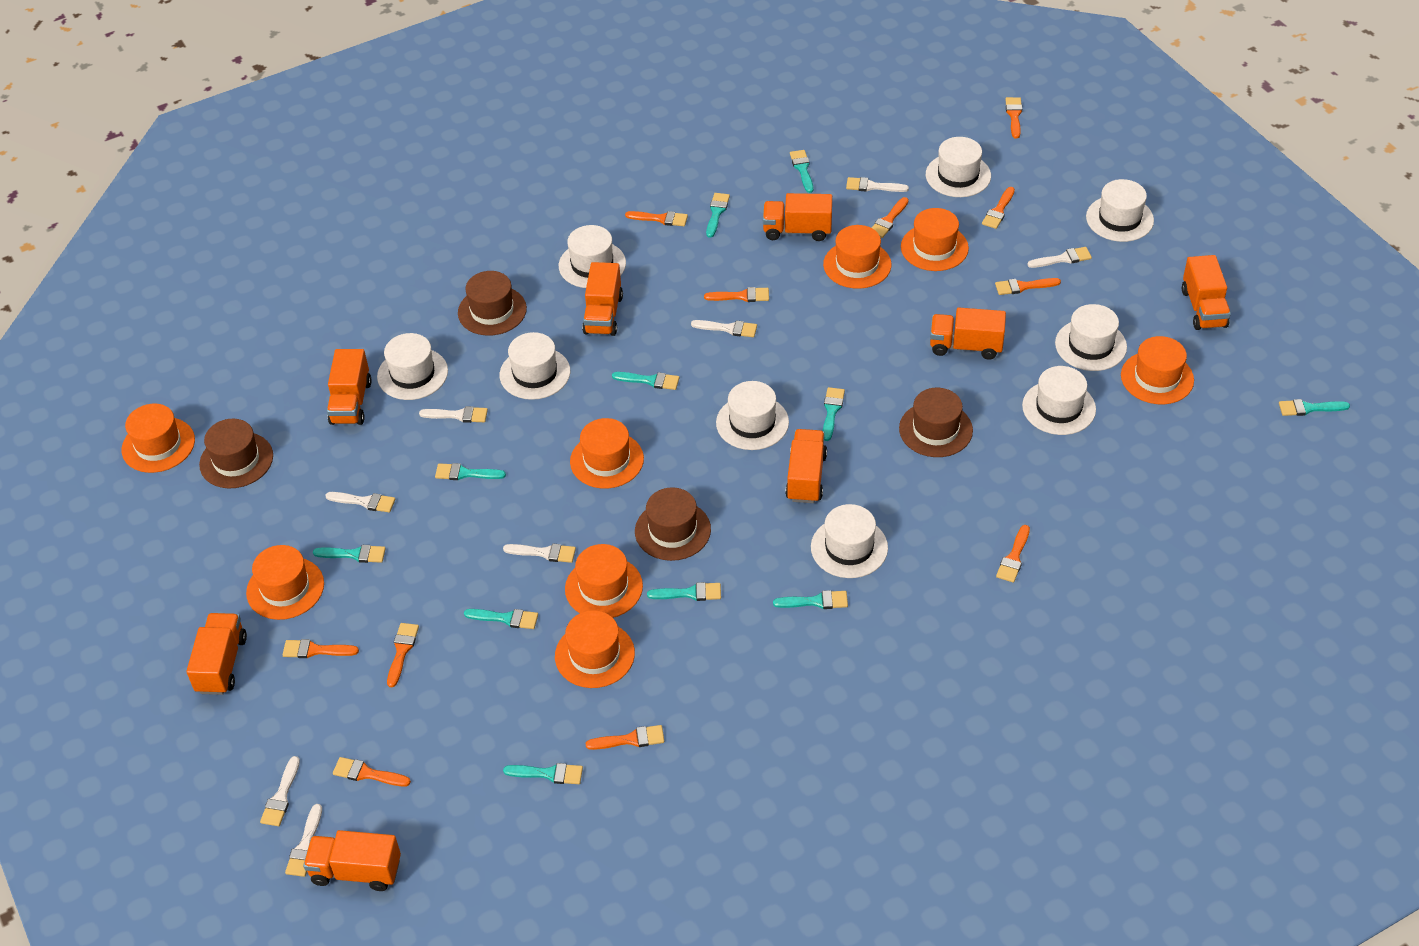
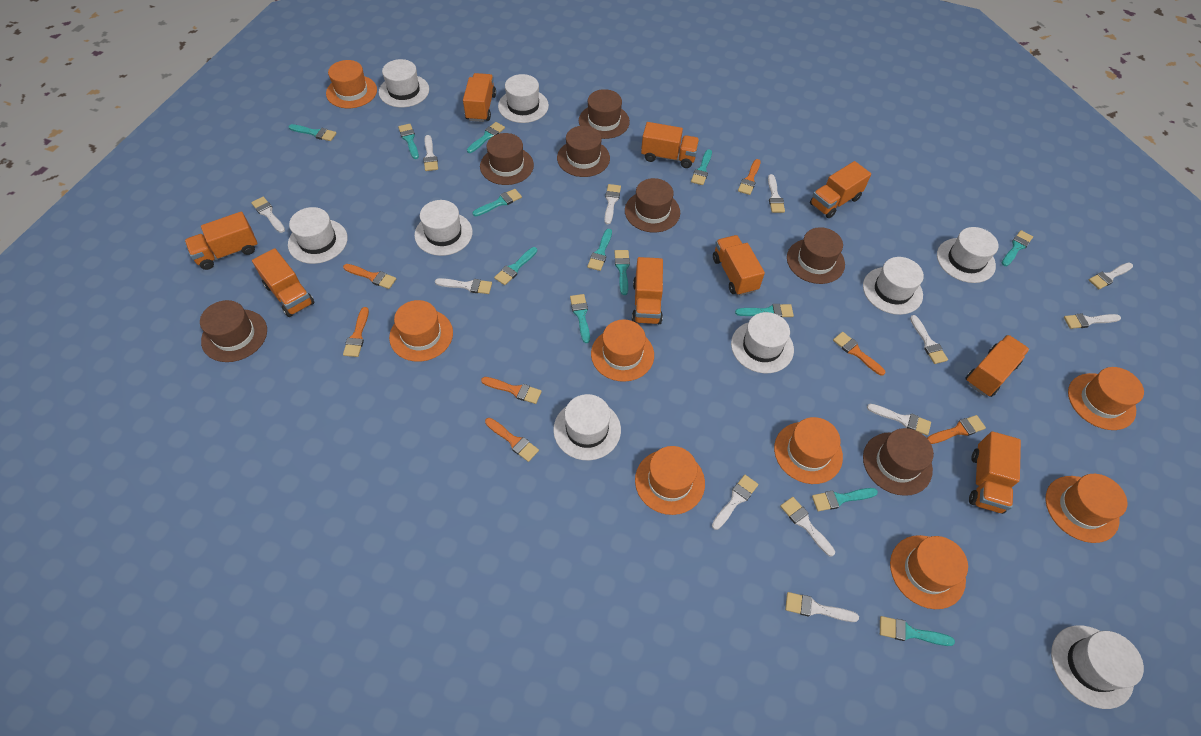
brown hat: [199,419,273,488] [458,271,527,336] [635,487,711,561] [899,388,973,457] = 4 -> [200,300,267,362] [480,133,534,185] [557,126,610,177] [579,89,630,139] [625,178,680,232] [787,227,845,284] [863,428,934,496] = 7
orange brush: [283,639,359,658] [333,757,411,787] [387,623,419,687] [585,725,664,750] [625,211,688,226] [704,287,769,302] [872,197,909,238] [982,187,1015,229] [995,278,1061,295] [996,525,1030,583] [1005,97,1022,139] = 11 -> [343,264,396,289] [343,307,369,357] [481,377,542,404] [485,418,539,462] [738,159,761,195] [833,332,885,376] [927,415,986,444] = 7
orange truck: [186,613,247,695] [303,830,401,891] [327,349,372,425] [582,262,623,336] [763,193,832,241] [785,429,827,503] [930,307,1006,360] [1182,255,1231,330] = 8 -> [185,212,258,270] [252,248,314,317] [463,73,496,122] [632,257,663,324] [641,122,699,168] [713,235,765,296] [810,161,871,218] [965,335,1030,397] [969,431,1021,514] = 9
turquoise brush: [313,545,386,563] [435,463,506,480] [464,609,538,629] [503,763,583,784] [612,372,679,390] [647,582,721,601] [706,193,730,238] [773,590,848,609] [790,150,813,193] [823,387,845,441] [1279,399,1350,416] = 11 -> [288,124,337,141] [398,124,419,159] [467,122,505,153] [473,189,522,216] [494,247,537,285] [570,294,590,343] [587,229,612,271] [614,250,630,295] [691,149,712,185] [735,304,794,317] [812,488,878,511] [880,616,955,646] [1001,230,1033,266] = 13
white brush: [260,756,300,826] [285,804,322,877] [325,492,395,512] [419,406,488,423] [503,544,576,563] [691,320,757,337] [846,177,909,192] [1027,247,1092,268] = 8 -> [251,197,285,233] [423,135,438,171] [435,278,492,294] [604,184,621,224] [712,475,758,530] [768,174,785,213] [780,497,835,557] [785,592,859,622] [867,404,931,435] [910,315,948,364] [1064,313,1121,329] [1089,263,1133,289] = 12

